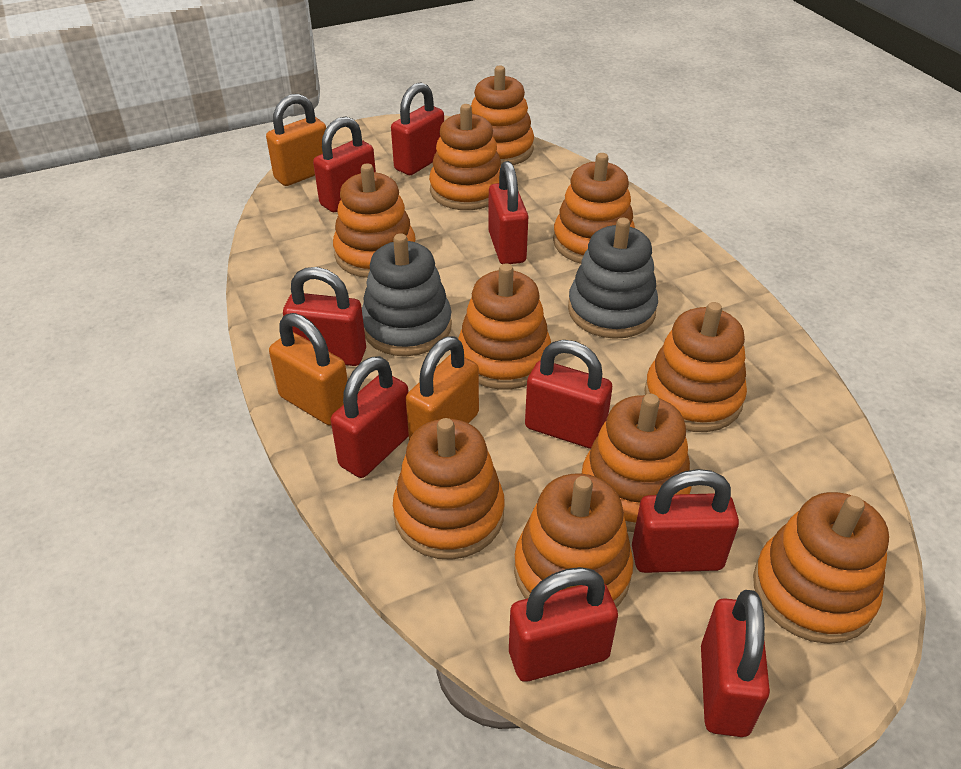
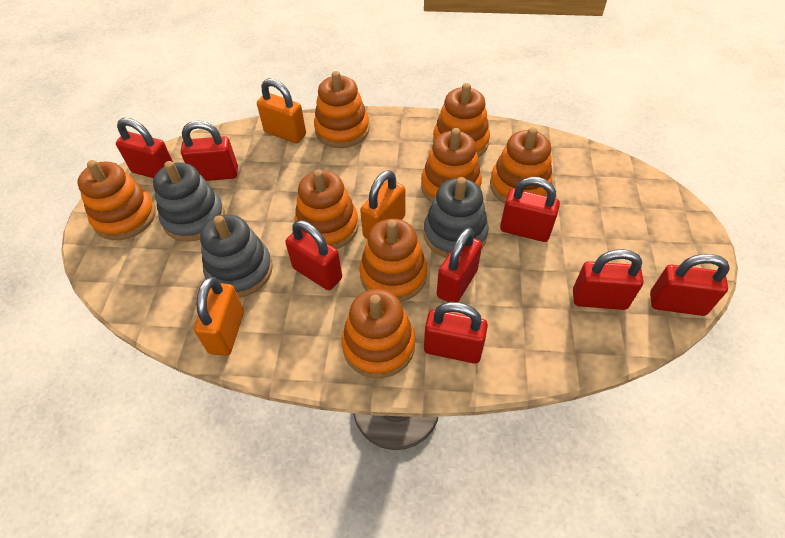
grey stacking toy: [362,233,452,356] [568,218,658,339] = 2 -> [153,161,225,242] [200,215,273,297] [424,177,489,258] = 3
orange stacking toy: [333,163,416,278] [393,418,505,560] [429,104,501,210] [458,264,551,390] [471,66,534,166] [514,473,633,607] [553,153,635,264] [582,393,691,532] [644,302,747,432] [753,492,889,644] = 10 -> [78,160,156,240] [295,169,359,249] [314,71,370,148] [341,289,415,378] [359,219,427,302] [421,128,482,202] [433,83,490,157] [490,127,552,203] = 8
red padlock: [283,267,366,366] [313,116,376,212] [331,356,409,478] [391,82,444,175] [488,161,528,264] [509,567,618,682] [525,340,612,449] [632,469,739,573] [701,590,770,737] = 9 -> [116,118,173,178] [181,121,238,181] [285,220,342,290] [424,302,488,363] [437,228,482,302] [500,177,560,242] [573,249,644,310] [650,254,730,316] = 8

